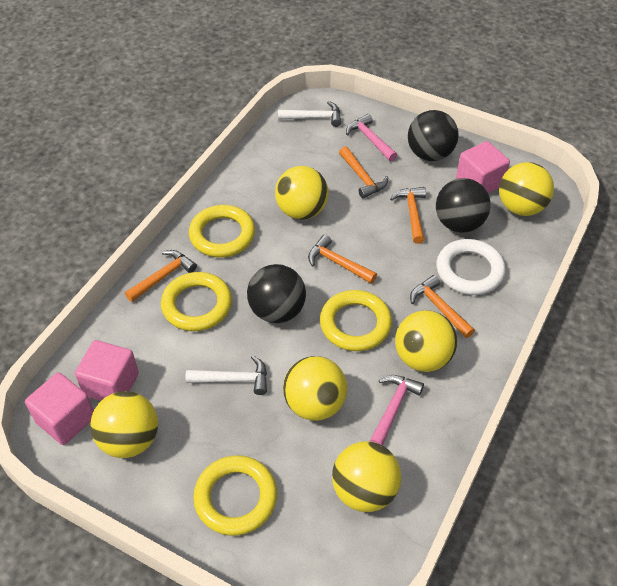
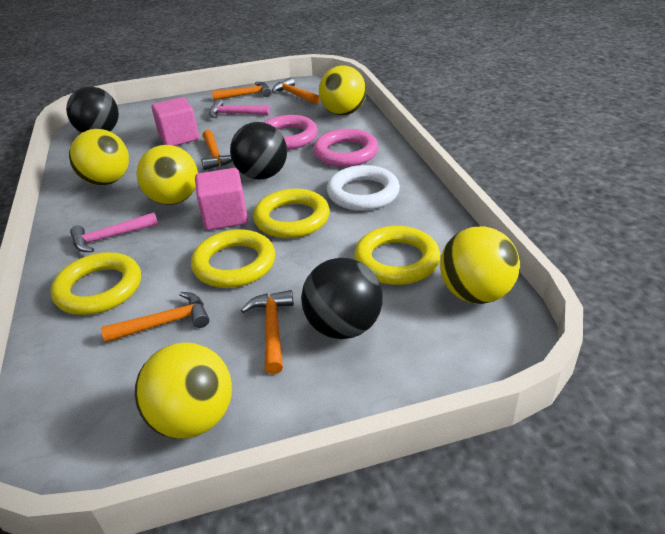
pink cube: [25,372,94,445] [75,340,139,401] [456,141,510,193] = 3 -> [151,97,199,146] [195,168,248,230] = 2
pink ring: none = 0 -> [264,115,318,150] [313,129,379,167] = 2
white hammer: [186,355,267,395] [278,101,341,127] = 2 -> none = 0
yellow ball: [90,391,158,458] [275,166,328,220] [283,356,347,421] [332,441,401,512] [395,310,457,372] [499,162,554,216] = 6 -> [69,129,129,186] [135,342,232,439] [137,145,198,205] [319,65,366,115] [440,226,520,304] = 5

